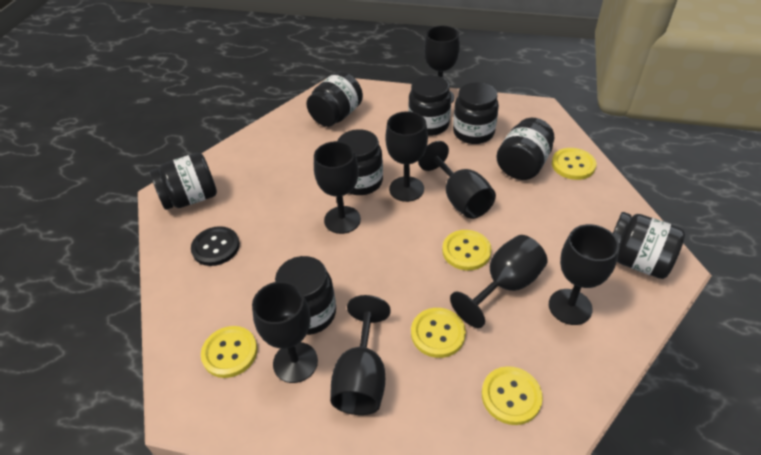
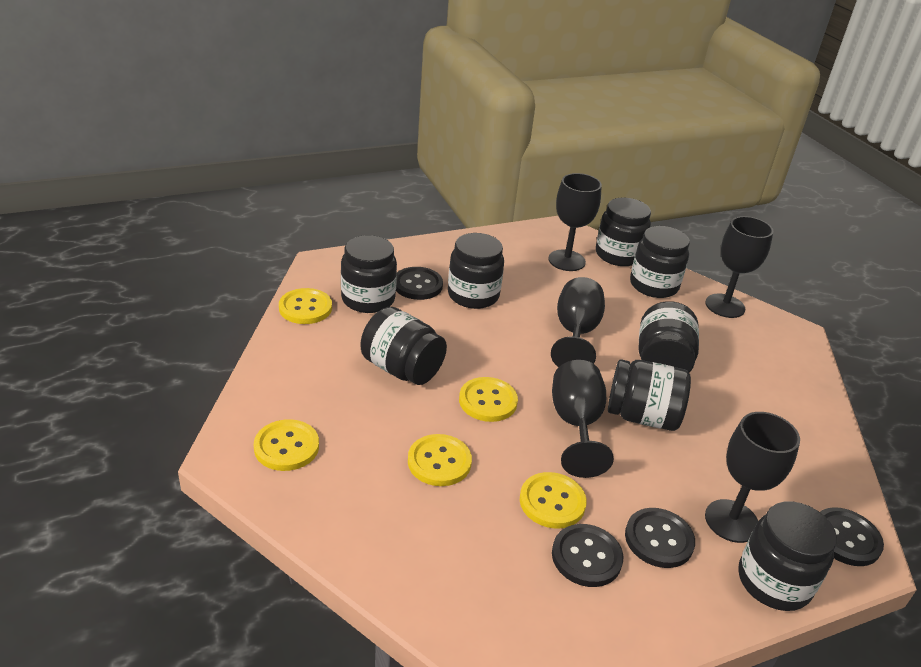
black button: [191,226,240,266] = 1 -> [396,267,443,300] [552,524,623,587] [625,508,695,568] [820,507,884,566] = 4
black goblet: [252,281,318,383] [314,141,361,234] [330,295,391,415] [385,111,428,202] [419,141,496,219] [424,26,460,103] [450,235,548,328] [549,224,619,325] = 8 -> [548,173,602,271] [551,277,605,367] [552,360,614,478] [705,216,773,318] [705,412,800,543] = 5

